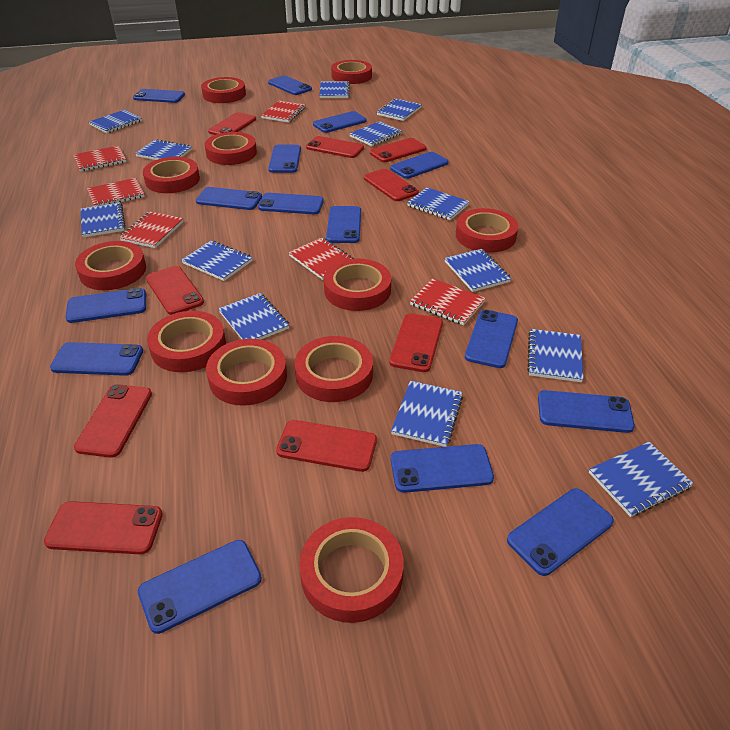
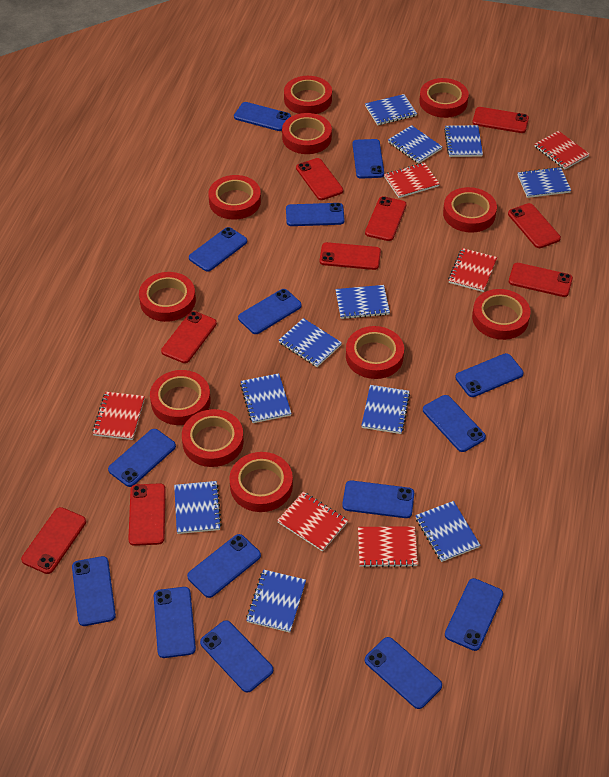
blue notebook: [81,202,125,237] [89,110,142,133] [135,139,192,160] [182,241,253,281] [218,293,289,340] [319,81,350,98] [349,121,402,146] [377,99,422,121] [391,381,463,447] [407,188,470,220] [445,249,511,292] [527,329,583,382] [589,442,694,517] = 13 -> [174,481,222,534] [240,373,292,423] [246,569,306,633] [279,318,342,367] [335,285,390,319] [361,385,410,434] [365,94,417,125] [388,125,442,164] [415,501,480,562] [444,125,483,157] [518,167,571,198] = 11

